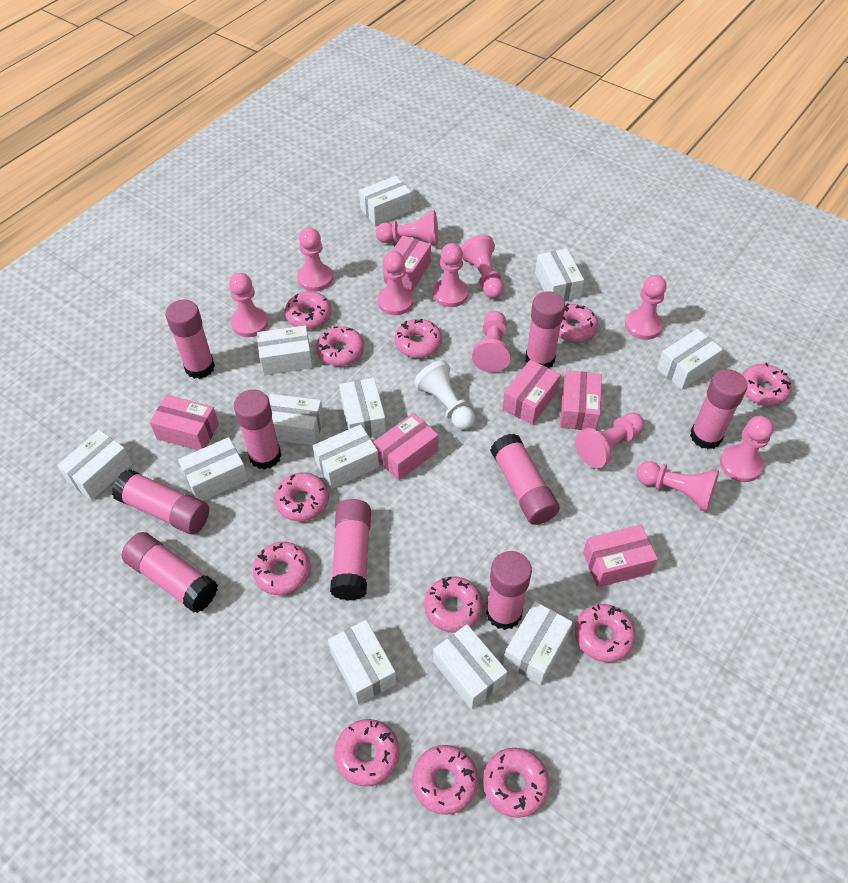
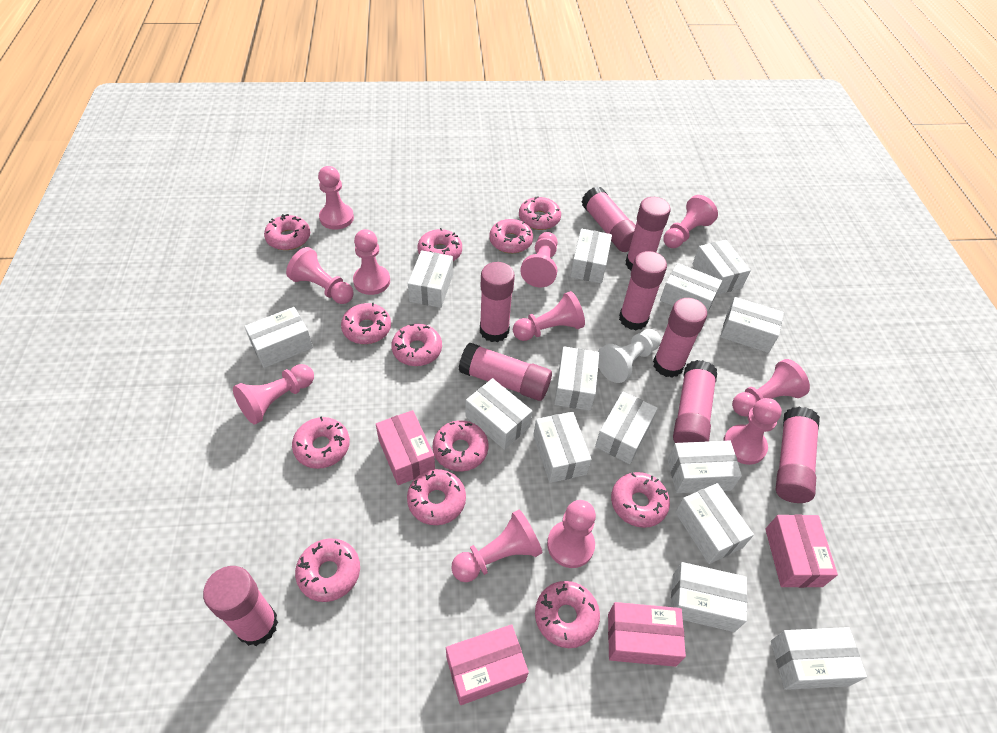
pink box: [150,395,219,450] [374,413,438,481] [383,236,431,291] [502,360,561,425] [560,370,602,430] [583,525,658,587] = 6 -> [376,410,435,485] [446,624,529,705] [608,602,686,667] [765,514,838,588] = 4
white box: [57,430,132,500] [178,437,248,501] [257,325,313,375] [269,394,324,445] [313,424,379,489] [328,620,396,704] [339,378,386,438] [359,176,412,225] [433,624,507,709] [503,602,573,685] [535,249,584,302] [657,329,723,390] = 12 -> [244,307,313,368] [408,250,453,308] [465,378,533,450] [533,412,592,483] [554,347,599,411] [570,229,612,283] [595,392,658,464] [660,263,722,313] [668,440,742,493] [671,562,747,632] [675,483,754,564] [693,240,751,295] [720,297,784,353] [771,627,867,690] = 14

